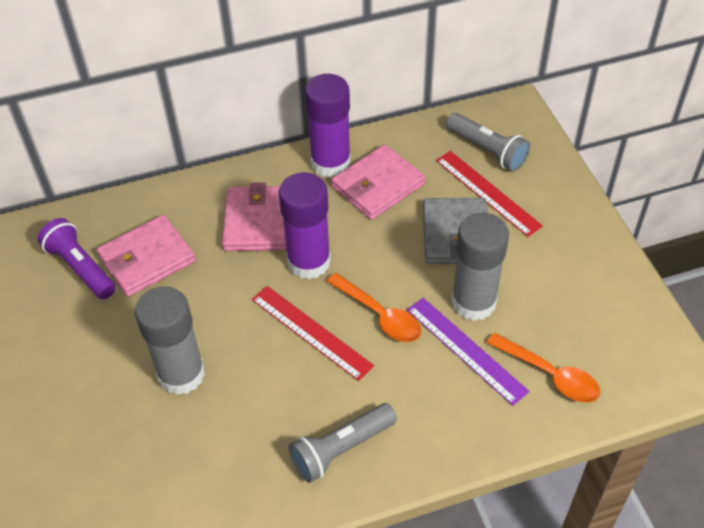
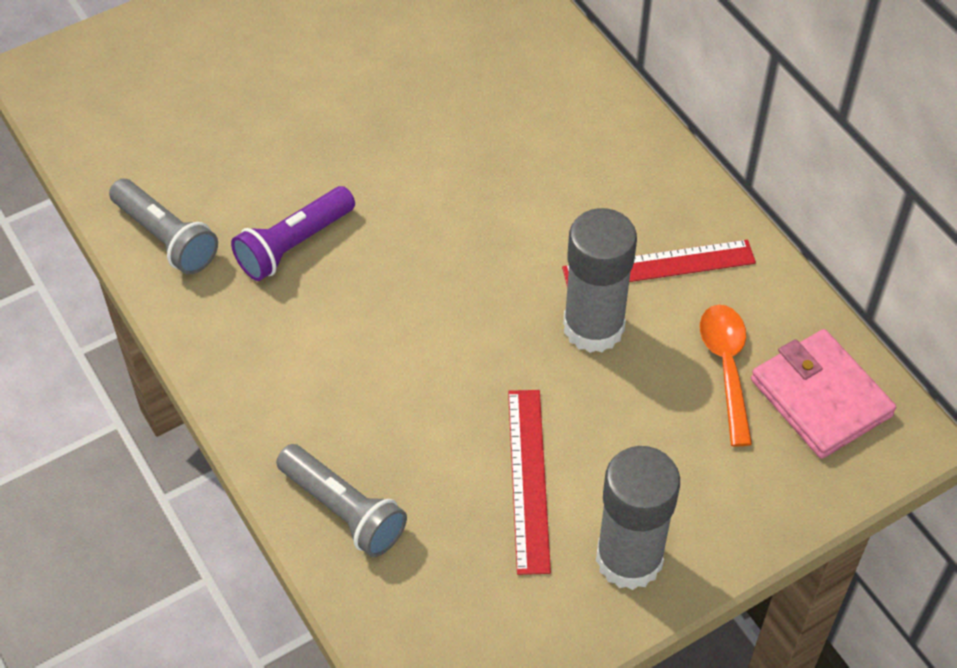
grey wallet: [423,198,488,264] = 1 -> none = 0
orange spoon: [327,273,421,342] [487,333,600,403] = 2 -> [700,305,752,447] = 1
pink wallet: [97,215,196,297] [222,182,287,251] [331,144,426,220] = 3 -> [751,329,896,459] = 1
purple glue stick: [279,172,331,279] [305,74,351,178] = 2 -> none = 0
purple ruler: [407,298,529,406] = 1 -> none = 0

